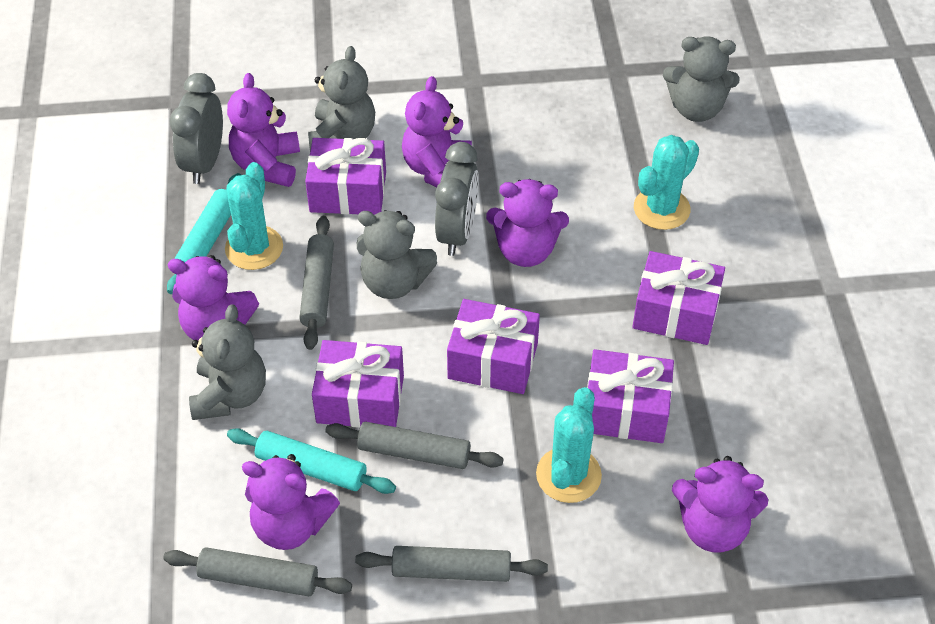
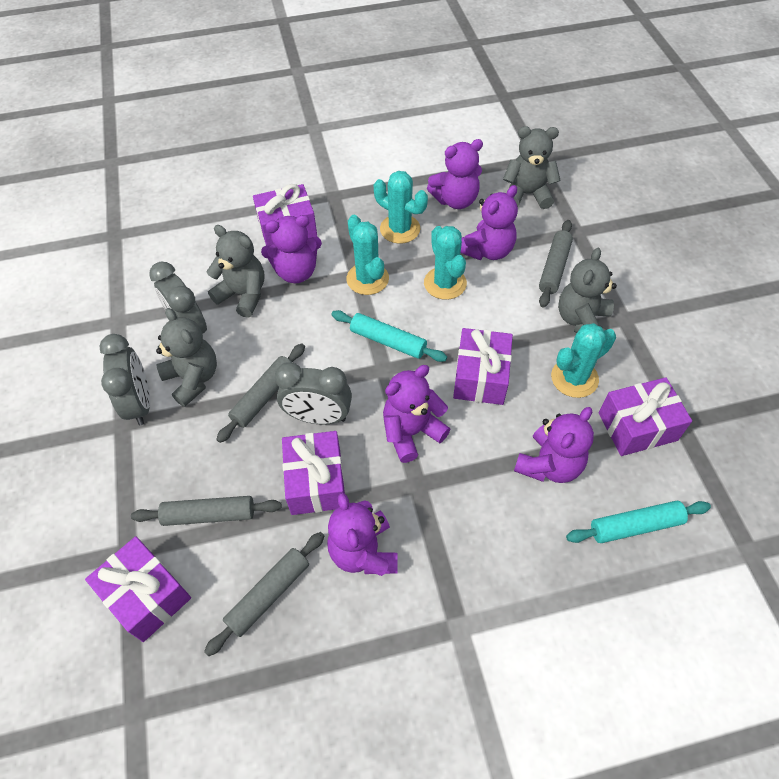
grey clock: [170,73,223,184] [435,142,479,256] = 2 -> [99,334,150,425] [149,262,207,334] [275,362,352,425] = 3
turquoise cactus: [225,162,283,270] [536,387,602,503] [634,135,699,230] = 3 -> [346,215,389,295] [374,171,428,244] [424,226,467,300] [551,323,616,398] = 4

